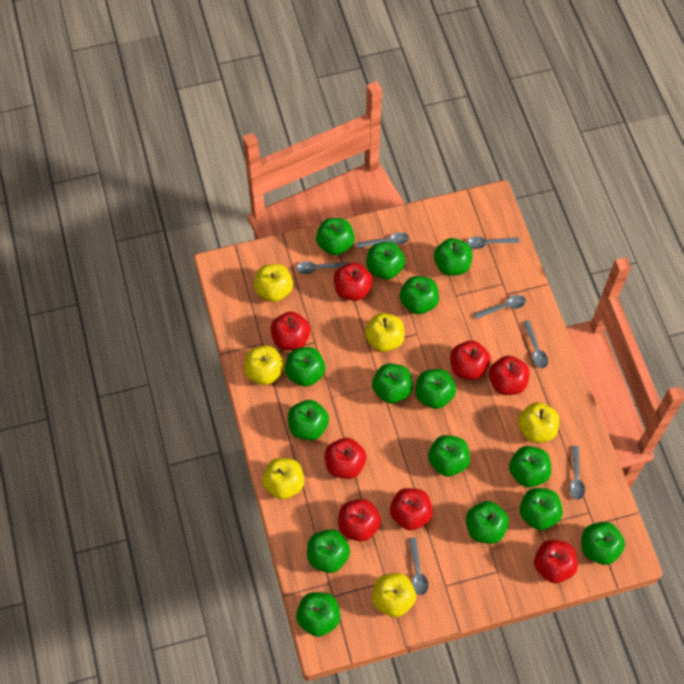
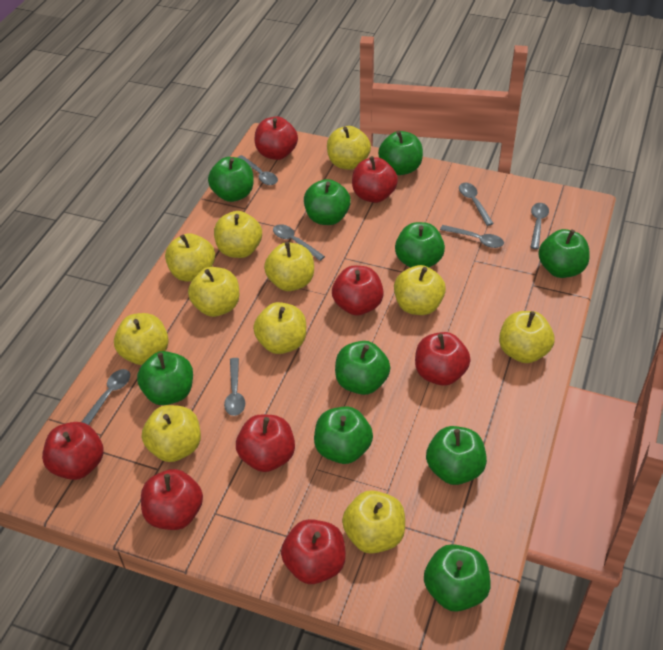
green apple: [285,347,326,387] [288,400,329,440] [296,592,341,637] [307,529,350,573] [316,218,355,255] [366,242,405,280] [372,364,413,403] [400,276,439,314] [415,369,456,409] [428,435,470,476] [434,238,472,276] [466,501,509,544] [509,446,551,488] [519,488,563,530] [582,522,625,565] = 15 -> [137,351,193,405] [208,157,254,202] [304,179,351,225] [314,406,373,464] [335,341,391,395] [378,131,423,175] [395,222,445,268] [424,544,491,612] [426,426,487,485] [538,229,590,278] = 10
yellow apple: [244,345,284,385] [254,264,293,302] [262,458,304,500] [365,313,404,352] [372,573,416,617] [518,402,559,443] = 6 -> [114,313,169,365] [142,405,201,462] [165,233,215,282] [188,267,239,317] [214,211,262,258] [253,302,306,354] [264,242,314,291] [327,126,371,170] [342,490,405,554] [394,265,446,315] [499,311,554,363] = 11

